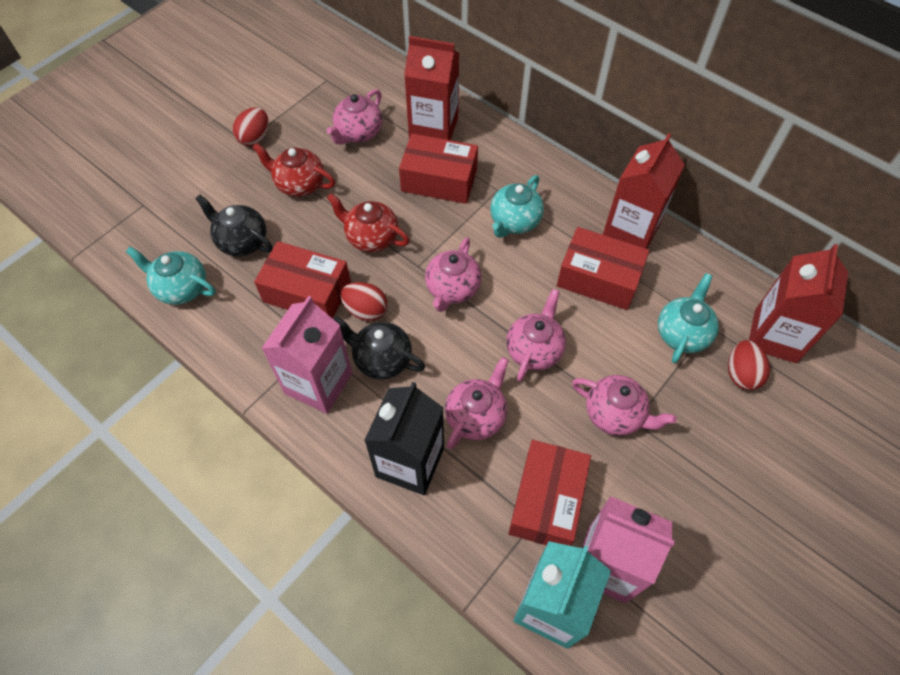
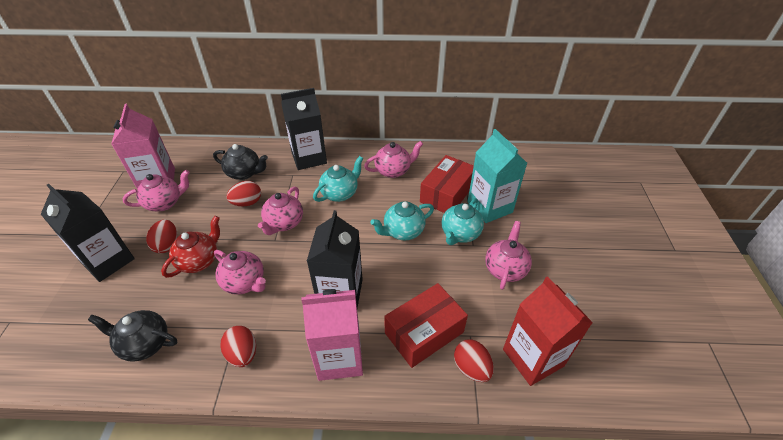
black carton: [364,382,444,495] = 1 -> [41,184,135,282] [281,88,327,170] [307,210,363,308] = 3
red box: [254,241,351,319] [399,134,478,204] [508,440,591,546] [557,227,649,310] = 4 -> [384,283,468,368] [420,155,474,213] = 2
red carton: [404,36,459,140] [603,133,685,249] [749,244,848,363] = 3 -> [503,276,593,386] = 1
red egg: [233,108,269,146] [340,282,387,321] [728,340,770,390] = 3 -> [146,220,177,253] [221,326,256,367] [226,181,261,206] [454,340,494,382] = 4
red teapot: [252,143,335,197] [327,193,409,252] = 2 -> [161,216,220,278] = 1

